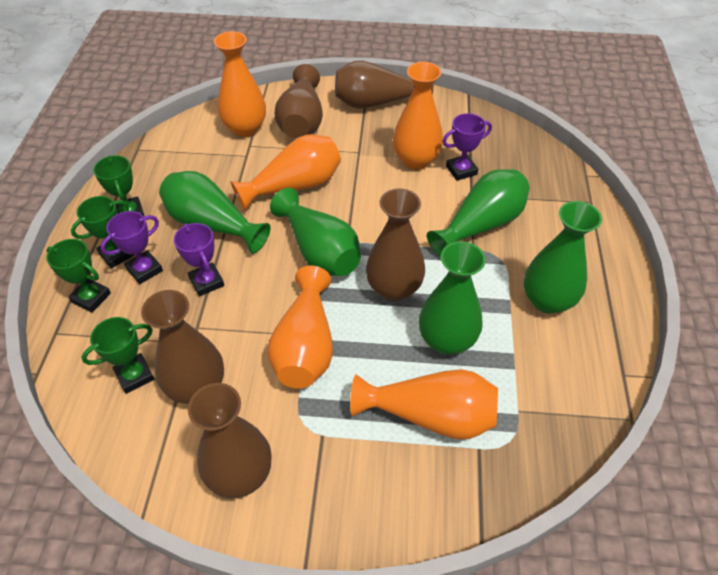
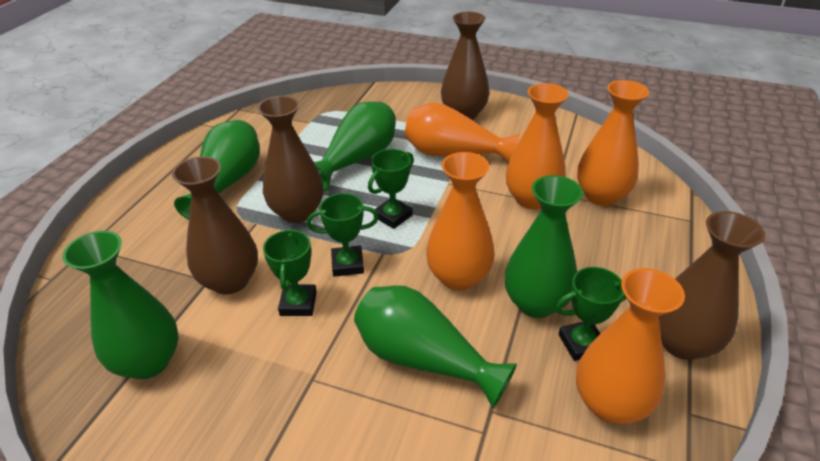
brown vase: [141,290,224,404] [188,383,271,498] [275,64,323,138] [335,61,434,109] [366,189,425,301] = 5 -> [172,156,258,295] [258,96,323,223] [441,12,489,120] [659,211,765,360] = 4
purple trophy: [101,211,163,284] [174,223,224,296] [442,113,492,181] = 3 -> none = 0

